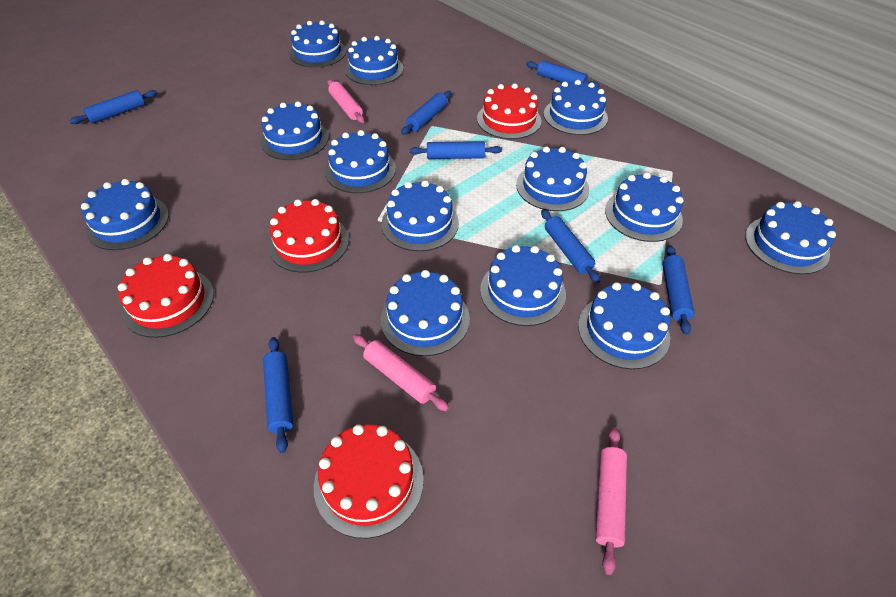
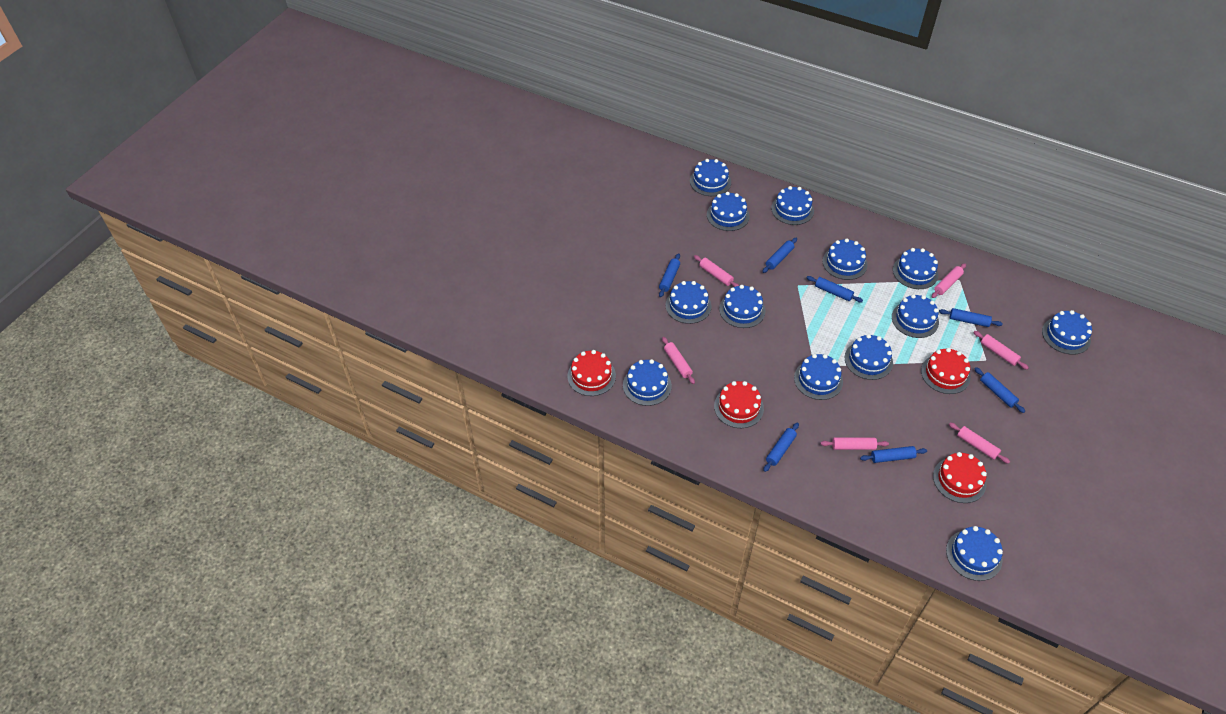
pink rolling pin: [327,79,364,123] [353,334,449,411] [595,427,627,575] = 3 -> [662,337,695,384] [694,255,739,287] [820,437,889,450] [932,263,966,298] [949,422,1010,464] [973,331,1029,370] = 6

